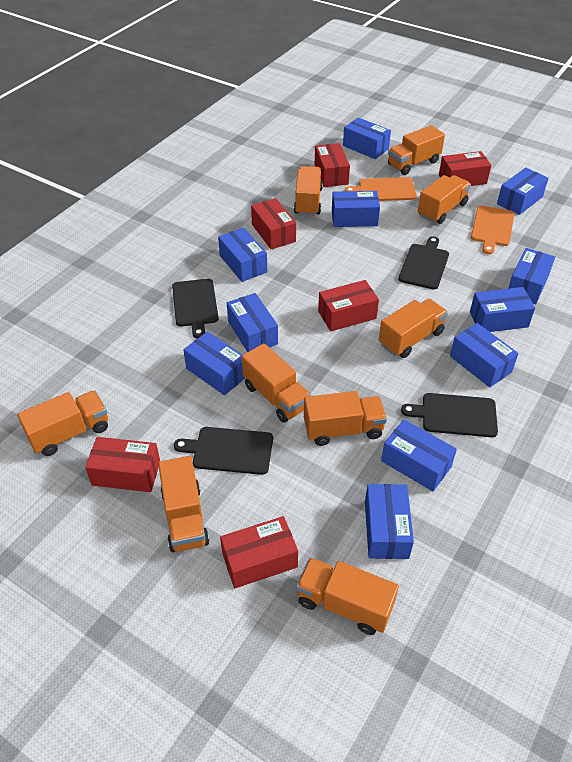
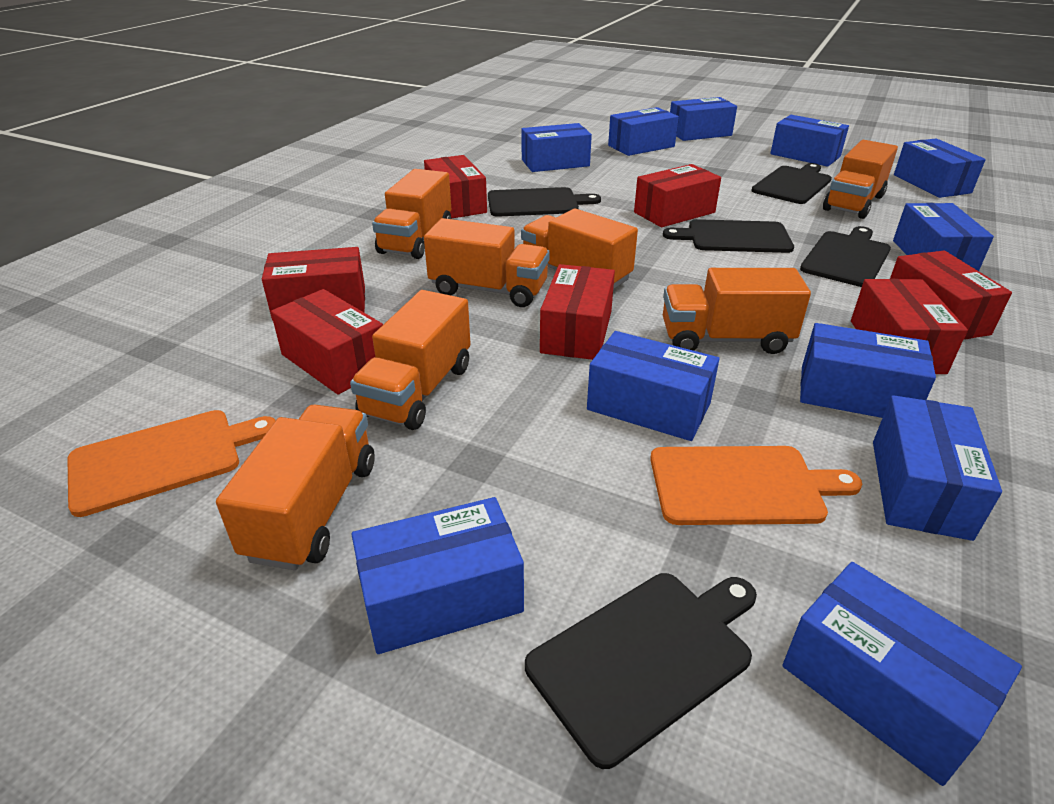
black cutting board: [172,279,219,339] [174,427,273,475] [398,236,449,290] [401,393,498,437] = 4 -> [488,187,601,217] [525,573,757,769] [663,219,794,253] [751,163,832,204] [800,226,891,287] = 5
orange truck: [17,391,108,456] [158,456,209,552] [242,343,311,423] [294,166,323,216] [296,558,399,635] [304,391,387,446] [379,299,448,358] [388,125,445,175] [418,175,471,224] = 9 -> [216,404,375,570] [350,290,471,430] [372,169,451,259] [424,218,550,307] [521,209,638,289] [663,268,811,354] [823,140,898,219] = 7
red box: [85,437,160,492] [220,516,298,588] [251,198,296,249] [315,143,350,187] [318,280,379,331] [439,151,491,186] = 6 -> [262,247,365,321] [271,289,383,394] [424,155,487,219] [540,264,615,360] [634,164,721,227] [851,279,968,374] [890,251,1012,340] = 7

